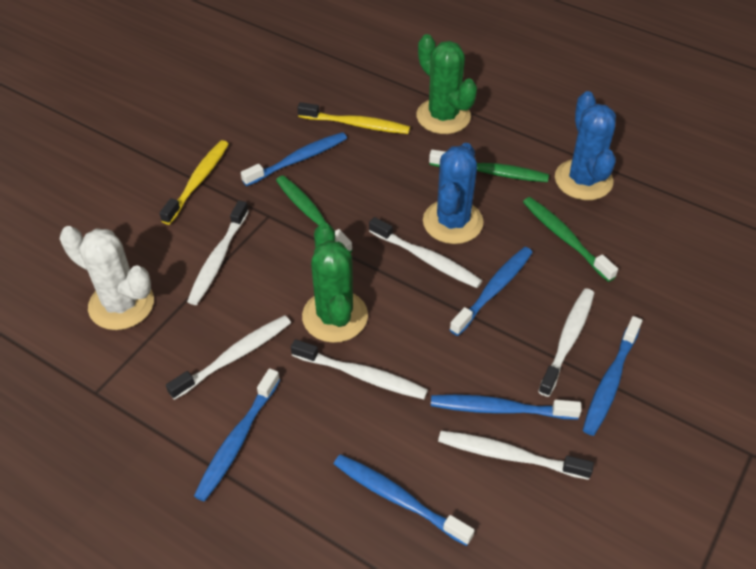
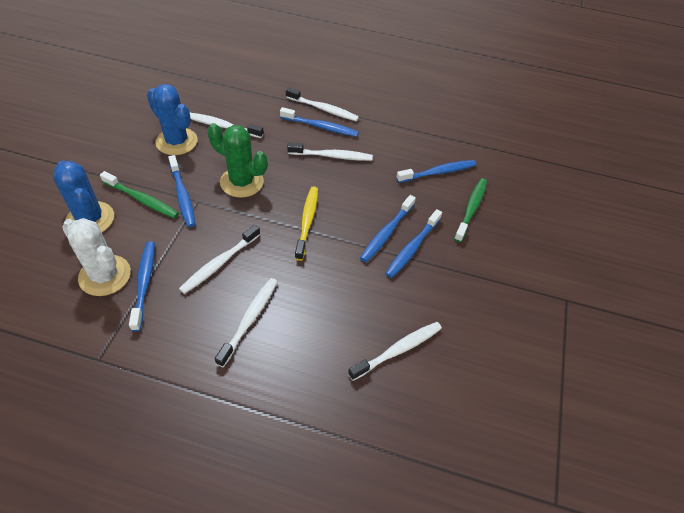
green cactus: [302,223,368,343] [417,34,477,134] = 2 -> [208,123,267,198] = 1
green toothbrush: [276,175,353,252] [429,150,549,182] [523,197,618,282] = 3 -> [100,171,179,218] [454,178,487,242] = 2
yellow toothbrush: [159,140,229,225] [297,102,410,134] = 2 -> [295,187,318,261] = 1

